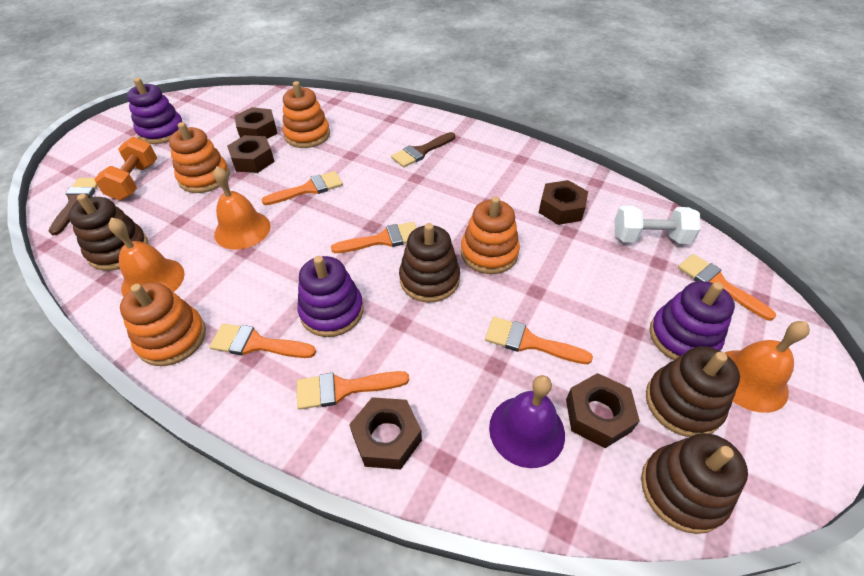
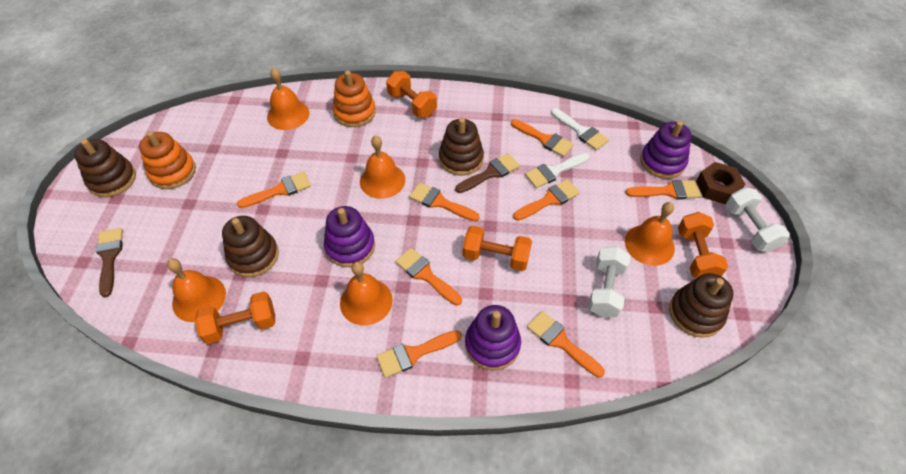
brown nut: [227,135,275,173] [235,107,278,139] [349,397,422,469] [539,180,588,225] [566,373,640,448] = 5 -> [696,162,745,205] = 1
orange bell: [108,217,185,297] [213,166,271,250] [725,321,810,413] = 3 -> [167,258,226,322] [267,68,309,130] [340,262,393,325] [360,135,405,199] [625,202,675,266] = 5
orange brush: [209,323,316,358] [261,171,343,205] [297,371,409,410] [331,222,417,253] [485,317,593,364] [678,254,776,321] = 6 -> [237,171,311,208] [376,330,462,378] [395,248,462,306] [409,183,480,221] [511,119,574,157] [513,179,580,221] [527,311,605,378] [626,180,701,200] = 8
orange dumbbell: [94,137,157,200] = 1 -> [195,292,275,344] [386,71,437,118] [463,226,532,271] [678,212,728,278] = 4
orange stacking toy: [120,283,206,366] [169,122,230,193] [283,81,330,148] [461,197,520,274] = 4 -> [139,131,196,189] [333,71,376,127] = 2
purple bell: [489,375,565,468] = 1 -> none = 0
white brush: none = 0 -> [525,153,590,188] [551,108,609,150] = 2
white dumbbell: [614,206,701,244] = 1 -> [588,246,631,317] [726,187,790,252] = 2

